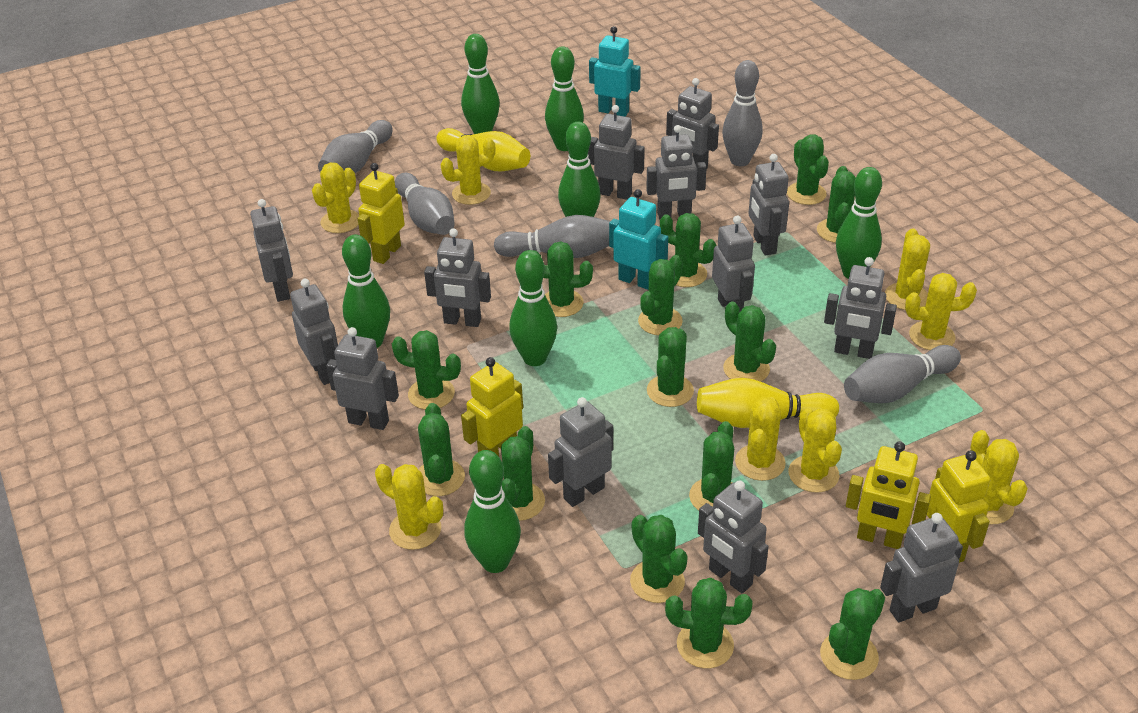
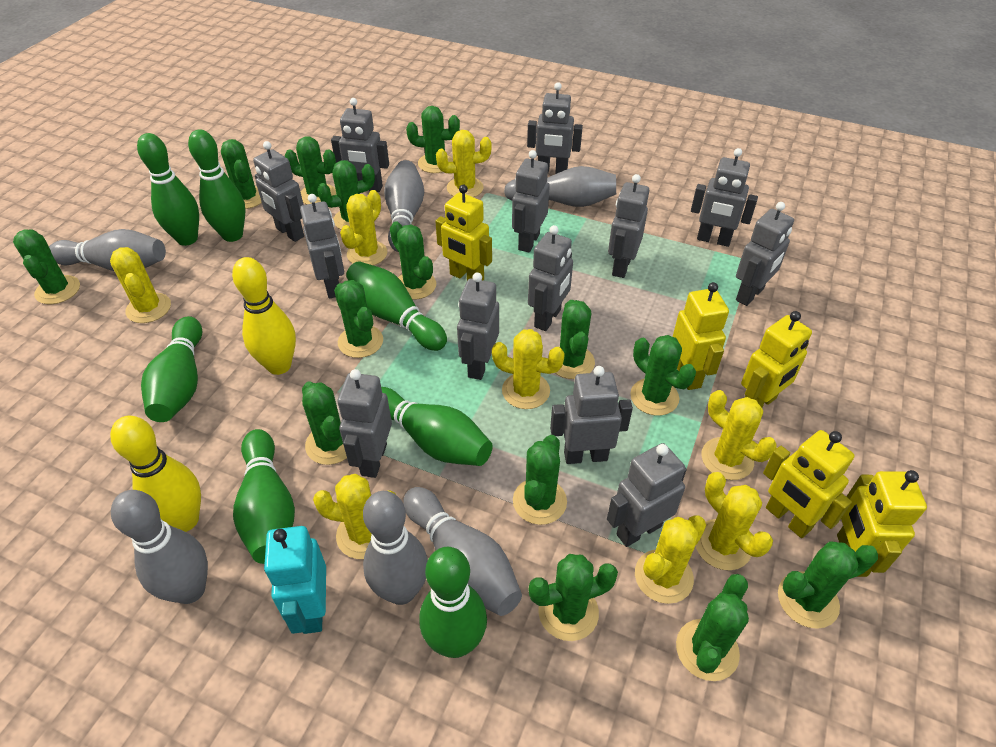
grey bowling pin: [318,120,393,173] [395,173,455,235] [494,215,610,258] [722,60,763,166] [844,345,961,403] = 5 -> [49,229,166,271] [111,490,208,604] [363,491,428,605] [384,160,424,252] [403,487,522,616] [504,166,616,207] = 6
turquoise robot: [589,26,641,117] [609,189,668,290] = 2 -> [264,526,326,634] = 1
yellow robot: [358,163,405,264] [461,357,523,456] [846,441,931,549] [927,450,990,563] = 4 -> [435,185,492,281] [673,282,729,390] [741,311,812,407] [763,430,855,538] [837,470,927,577] = 5

